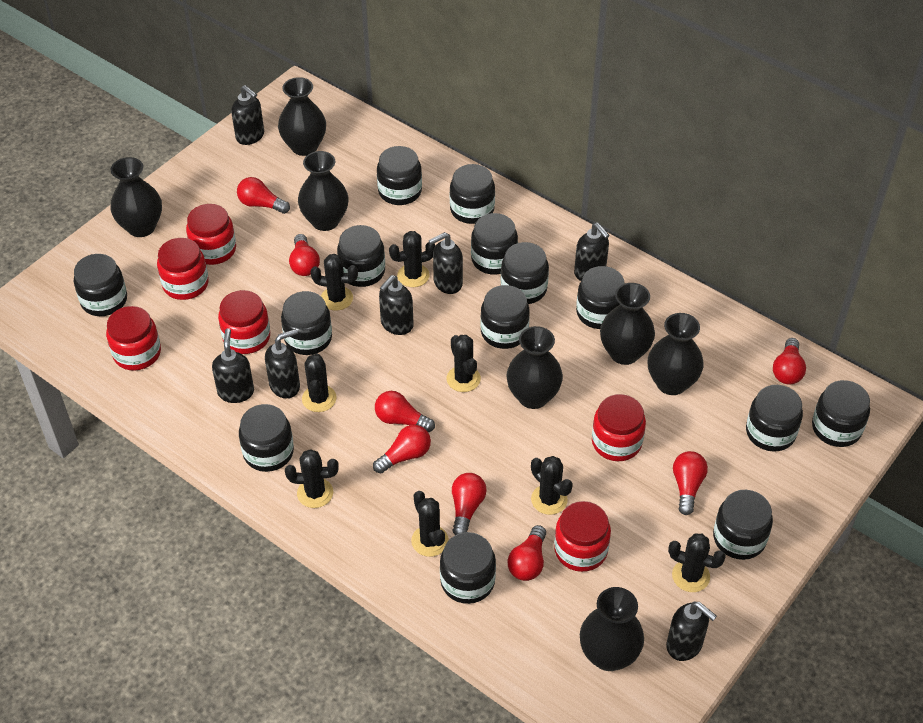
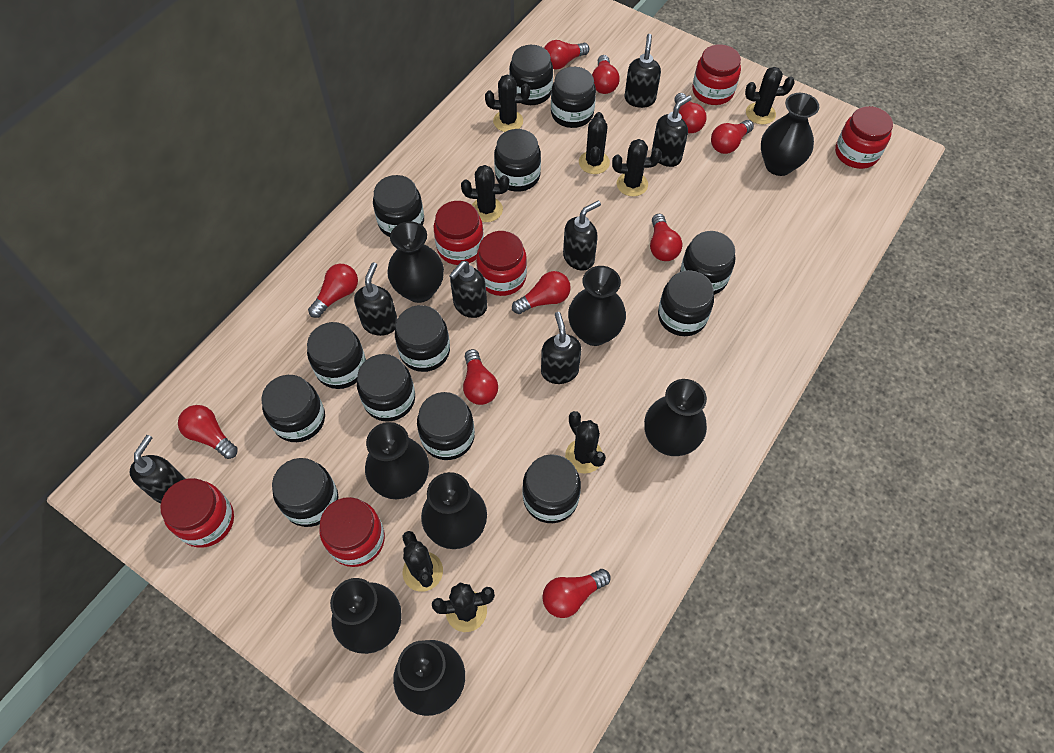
black jar: [74,254,127,316] [239,404,294,472] [281,291,332,355] [337,225,385,287] [377,146,422,205] [440,532,496,604] [450,164,495,224] [471,213,518,275] [480,285,530,349] [501,242,549,304] [576,266,625,329] [713,490,773,560] [746,385,803,452] [812,380,870,447] = 14 -> [261,375,325,442] [272,458,338,527] [307,322,366,389] [357,354,415,422] [373,175,424,237] [395,305,450,372] [417,392,475,460] [494,129,541,192] [509,45,553,105] [522,454,581,523] [551,67,596,128] [658,270,714,336] [680,231,735,295] = 13
black vase: [111,157,162,237] [278,77,326,156] [298,151,348,231] [507,326,563,409] [580,587,644,671] [600,283,655,365] [648,313,703,395] = 7 -> [330,578,402,654] [365,422,429,499] [387,221,444,303] [393,640,465,716] [421,472,487,549] [568,266,626,346] [644,379,707,456] [761,93,819,176] = 8
red light bulb: [237,177,290,214] [289,234,320,276] [373,425,431,473] [375,391,435,433] [452,473,487,535] [508,525,546,581] [673,451,708,515] [773,338,806,385] = 8 -> [178,405,238,459] [308,264,358,318] [463,349,498,405] [512,271,571,314] [542,569,611,618] [544,40,589,70] [592,55,620,94] [650,214,682,261] [674,93,706,133] [711,120,754,154] = 10

